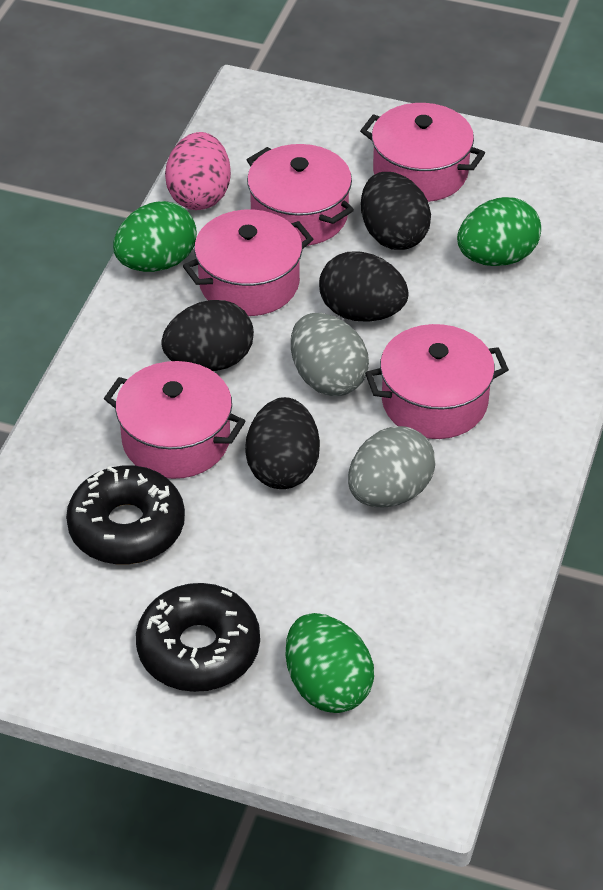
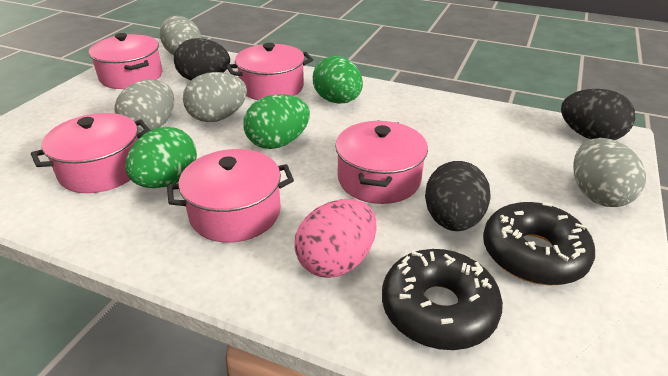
black egg: [161,300,254,371] [245,397,320,489] [319,252,409,322] [361,172,431,250] = 4 -> [174,38,230,80] [425,161,491,231] [561,89,635,140] = 3
grey egg: [291,313,369,396] [348,426,436,507] = 2 -> [114,79,174,133] [160,16,202,55] [183,72,247,122] [573,138,646,207] = 4

